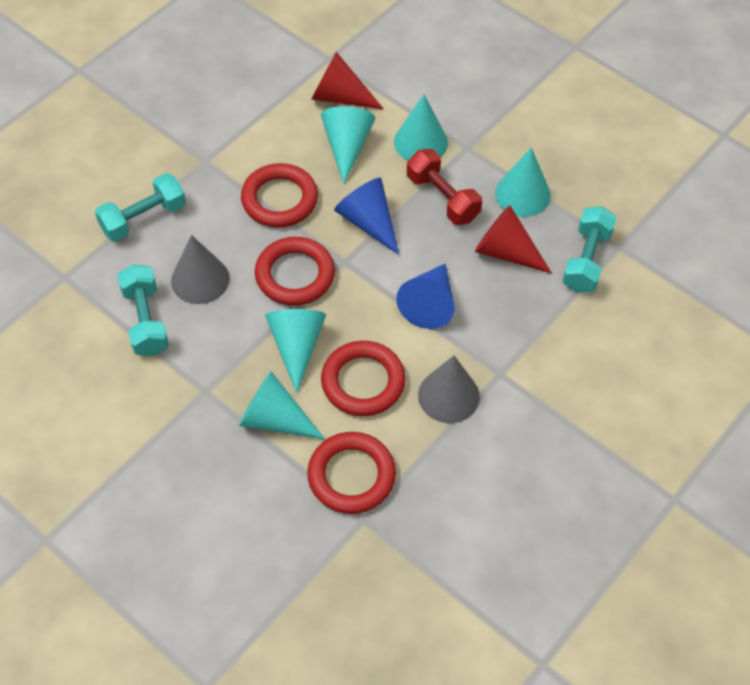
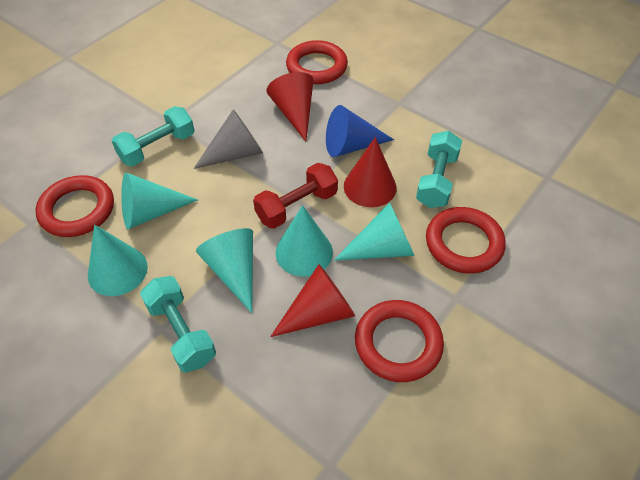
blue cone: [334,178,399,255] [396,264,455,329] = 2 -> [326,105,394,157] = 1
grey cone: [171,235,230,304] [418,355,480,423] = 2 -> [193,109,263,169] = 1
red cone: [311,52,384,109] [475,205,552,273] = 2 -> [267,72,314,141] [270,264,355,337] [344,137,397,207] = 3

